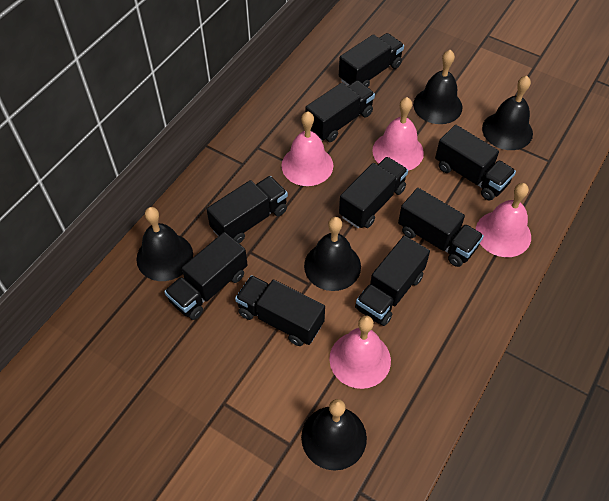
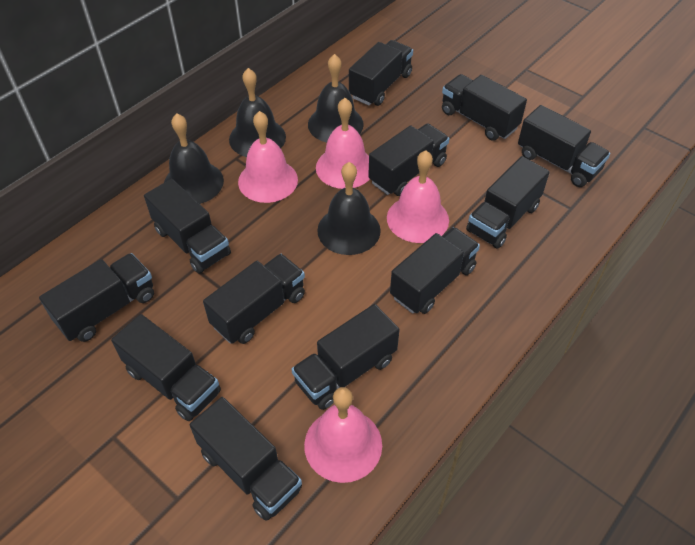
black bell: [136,207,193,281] [301,399,367,471] [304,217,361,291] [413,50,462,124] [482,76,533,150] = 5 -> [164,114,224,204] [229,68,286,157] [308,54,364,143] [317,162,381,255] = 4
black truck: [164,232,247,320] [206,176,288,244] [235,275,325,346] [305,80,375,142] [339,33,404,87] [339,157,408,228] [355,235,430,326] [398,188,484,267] [435,125,516,201] = 9 -> [39,253,154,342] [111,314,221,421] [144,179,231,273] [190,397,302,521] [203,254,305,344] [291,304,400,410] [349,40,413,106] [368,124,449,196] [390,227,480,314] [442,74,527,141] [466,156,550,249] [518,105,610,187] = 12

